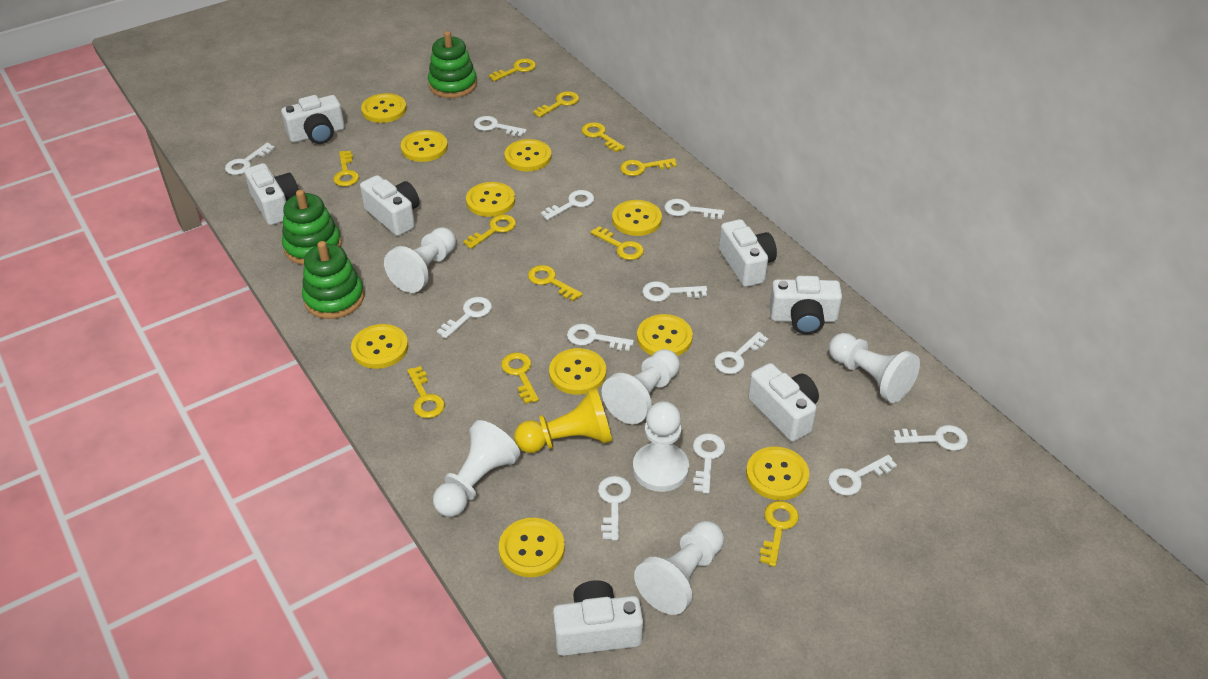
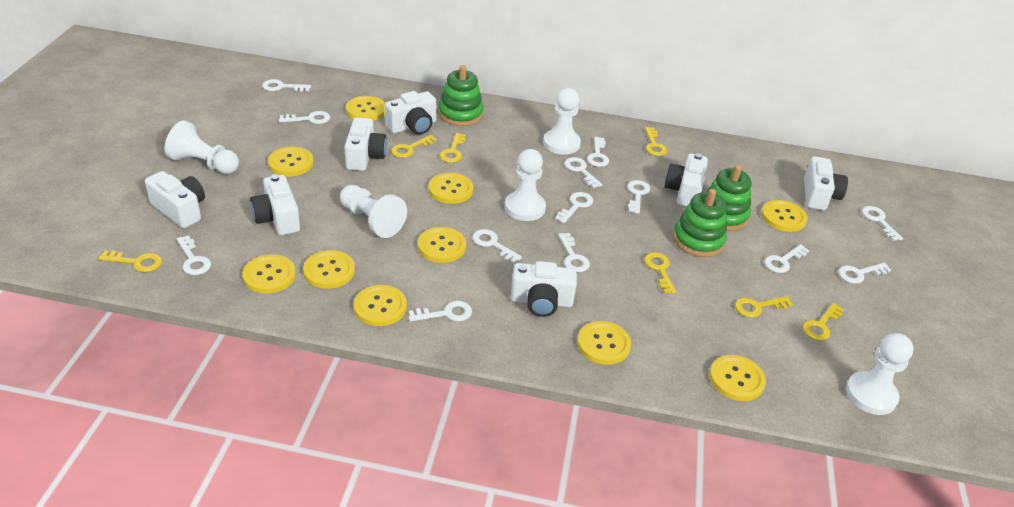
white key: [225,143,275,175] [437,297,492,339] [474,116,527,137] [541,190,594,220] [567,324,634,351] [598,476,631,540] [642,281,707,302] [664,199,725,219] [693,433,725,493] [714,332,768,374] [828,455,897,496] [894,425,968,451] = 12 -> [177,235,211,275] [262,79,311,92] [279,111,330,124] [409,301,472,321] [472,229,522,263] [555,192,593,223] [558,233,590,272] [564,157,602,188] [587,137,609,167] [627,180,650,214] [765,244,809,273] [838,263,891,284] [862,206,903,241] = 13
white pawn: [384,227,456,293] [433,420,520,517] [602,349,680,424] [633,401,689,492] [634,521,724,615] [829,333,920,403] = 6 -> [165,120,239,174] [340,185,407,238] [505,149,546,221] [543,88,581,155] [846,333,913,415] = 5
yellow key: [333,150,359,186] [407,366,445,418] [463,214,516,249] [489,59,536,81] [501,352,539,404] [528,265,583,301] [533,91,579,118] [582,122,625,152] [590,226,644,260] [620,158,677,176] [760,501,799,567] = 11 -> [98,250,162,272] [391,135,437,158] [439,133,466,163] [645,127,667,156] [645,252,676,294] [735,296,793,318] [803,303,844,341] = 7
yellow pawn: [514,388,612,453] = 1 -> none = 0

